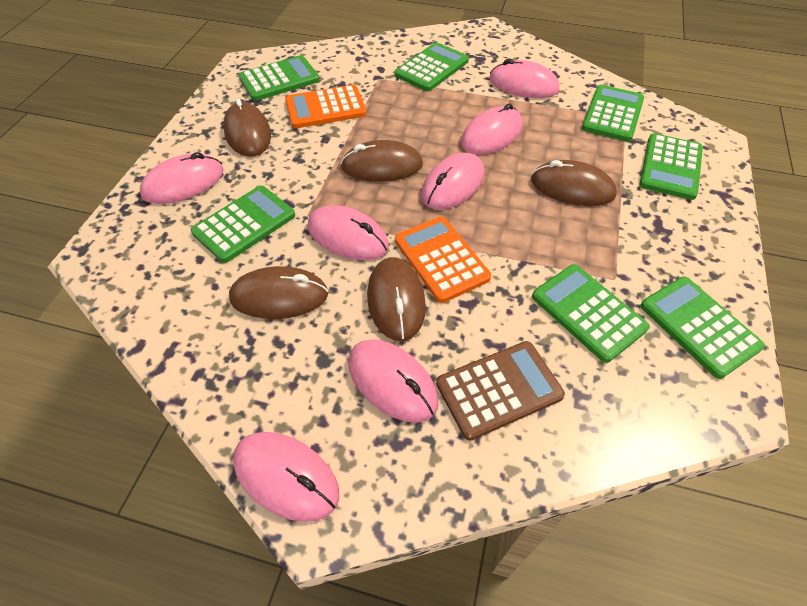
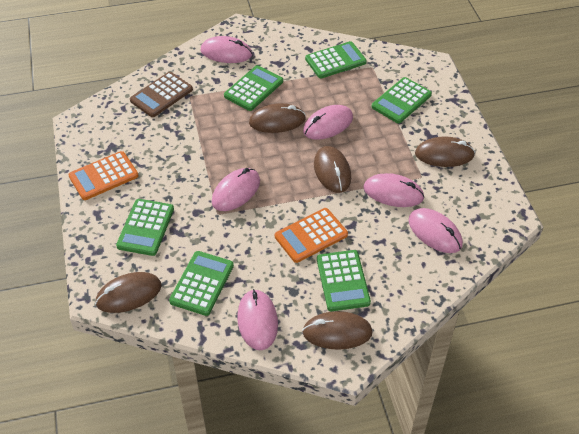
green calculator: [191,186,295,263] [239,55,320,101] [395,42,469,91] [532,264,649,363] [582,85,644,142] [639,133,703,200] [641,277,765,379] = 7 -> [116,199,174,256] [169,251,234,316] [224,65,283,111] [305,41,367,78] [317,250,371,311] [372,77,432,123] = 6
pink mouse: [140,152,223,204] [233,432,339,522] [308,205,389,260] [348,339,438,423] [421,153,484,210] [461,103,523,155] [489,58,559,98] = 7 -> [201,36,252,63] [212,168,260,211] [237,289,278,350] [303,105,353,140] [364,173,424,207] [408,208,463,253] = 6

